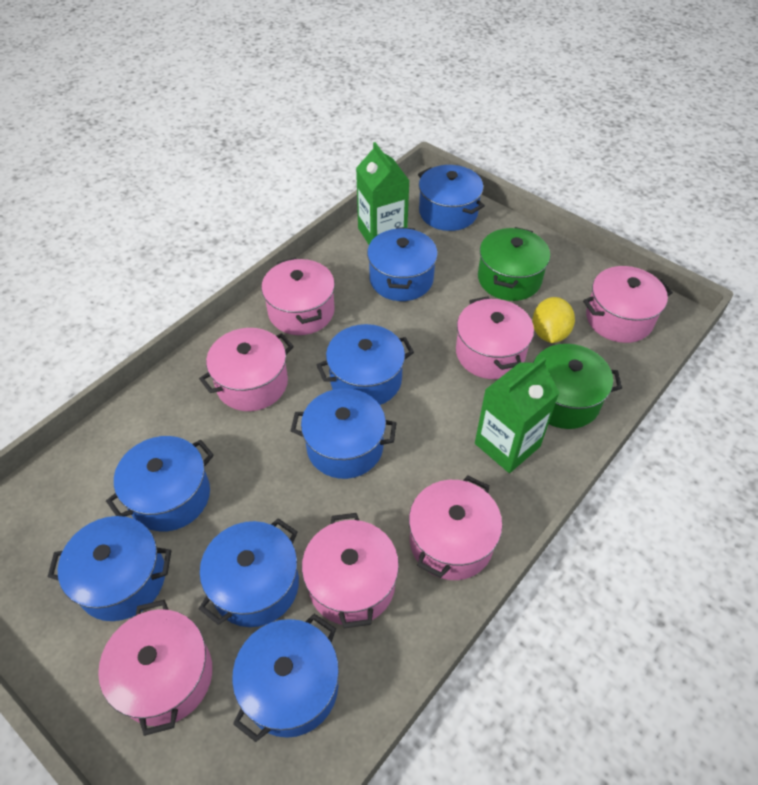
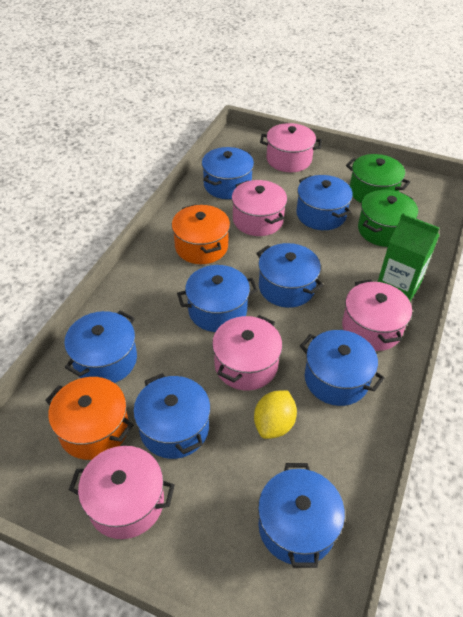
green carton: [356,142,409,244] [475,358,559,473] = 2 -> [378,213,439,301] = 1
orange pot: none = 0 -> [45,377,133,460] [172,204,230,264] = 2
pink pot: [98,600,212,736] [199,328,294,411] [261,258,335,335] [302,513,399,628] [409,476,502,580] [456,296,534,379] [583,266,673,343] = 7 -> [69,446,175,539] [212,315,282,391] [232,180,287,236] [260,123,322,172] [342,280,412,351] = 5

